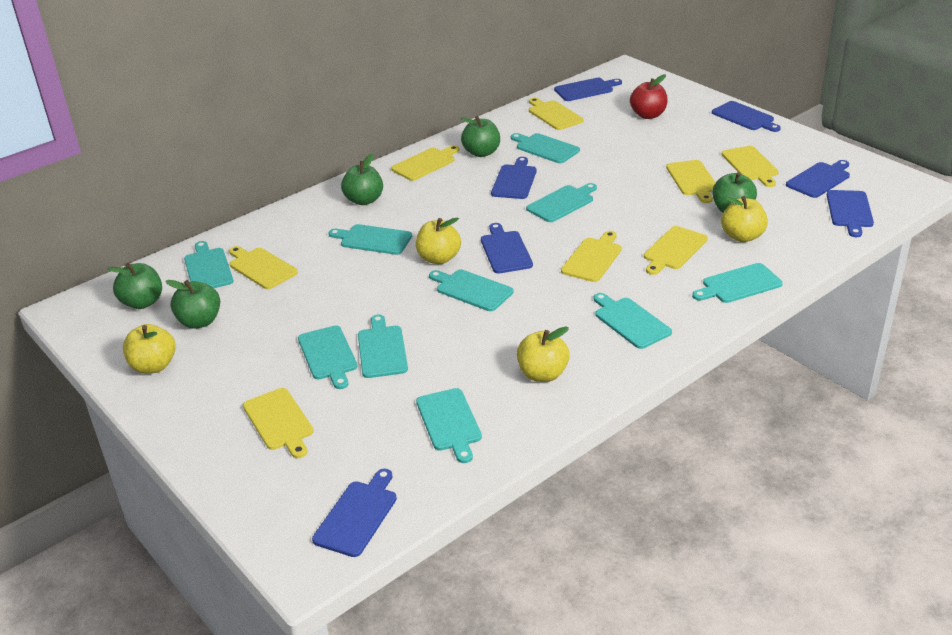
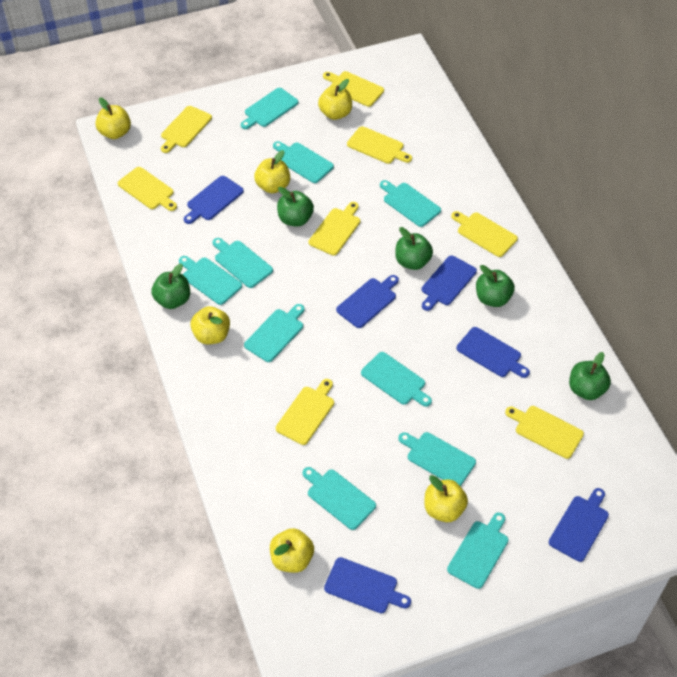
blue cutting board: [312,469,397,557] [481,223,533,273] [491,157,537,199] [554,78,622,101] [712,101,781,132] [786,160,850,198] [827,190,874,237] = 7 -> [184,176,244,224] [324,557,411,613] [336,275,399,328] [422,255,477,311] [457,327,530,378] [549,488,609,562] = 6
red apple: [630,74,668,119] = 1 -> none = 0
yellow apple: [123,324,176,374] [416,218,461,264] [517,326,570,382] [721,196,768,242] = 4 -> [95,97,131,139] [190,306,230,344] [254,150,290,193] [270,528,314,573] [318,79,352,120] [425,475,468,522] = 6

